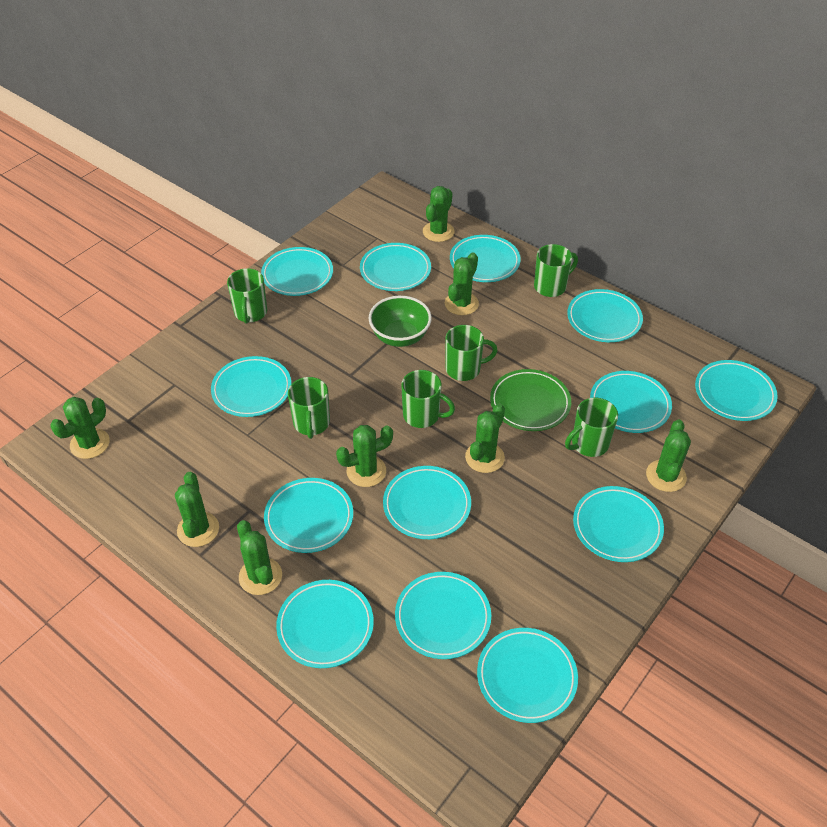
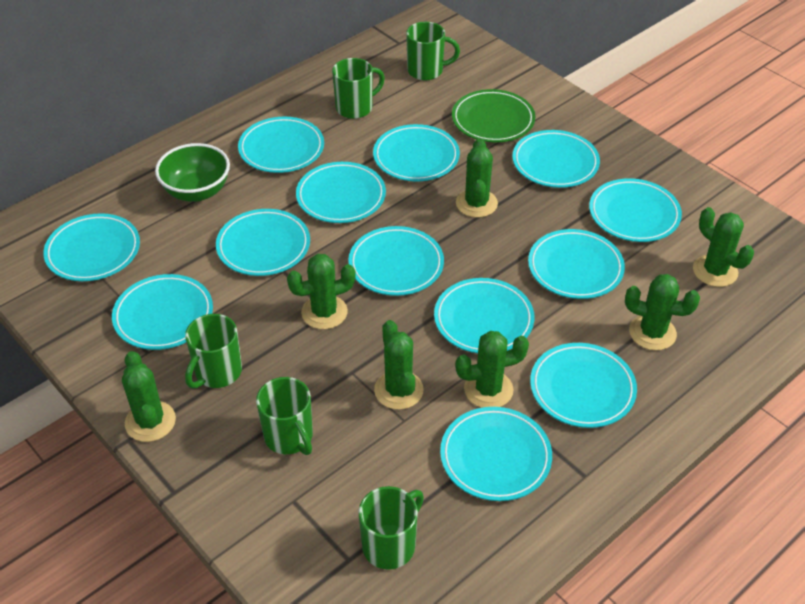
green cactus: [51,397,110,459] [175,472,219,547] [237,520,282,595] [336,425,393,487] [423,186,455,242] [445,252,479,315] [465,403,505,473] [646,419,691,492] = 8 -> [122,351,176,442] [287,254,356,329] [374,320,424,410] [455,331,529,408] [456,138,498,218] [625,274,700,350] [693,207,754,287] = 7
green mug: [227,268,267,324] [288,377,330,439] [401,370,455,428] [445,325,498,381] [534,244,578,297] [565,398,618,457] = 6 -> [185,314,242,389] [256,377,313,455] [332,58,385,119] [359,486,424,570] [406,22,460,80] = 5

